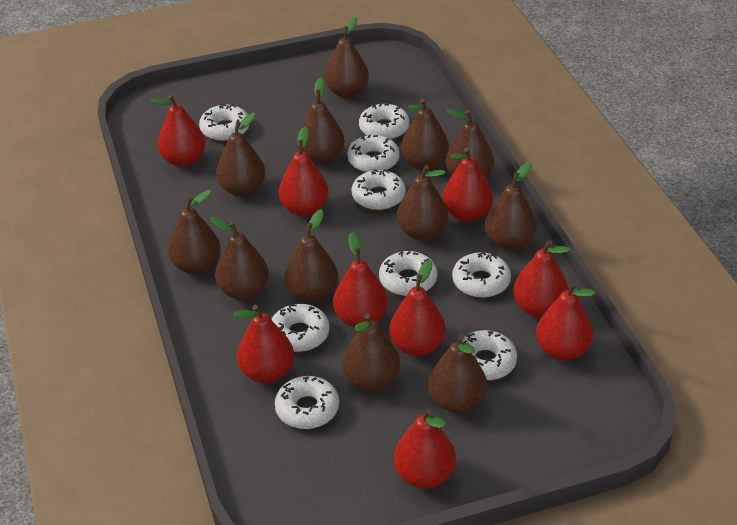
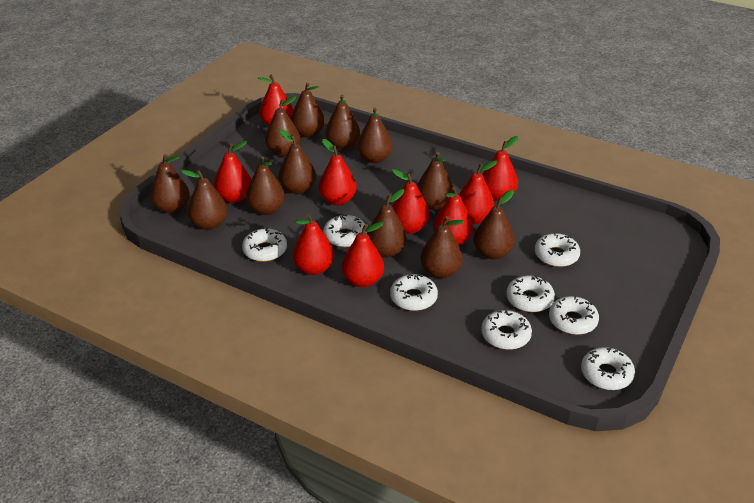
white donut: [199,104,250,141] [271,304,330,352] [275,376,339,429] [347,135,400,172] [351,169,406,210] [359,104,410,139] [379,251,437,296] [452,252,511,298] [462,330,517,381] = 9 -> [242,228,287,262] [323,214,367,247] [390,274,438,311] [481,310,532,350] [506,276,555,312] [535,233,580,267] [549,296,599,335] [581,347,635,390] = 8

